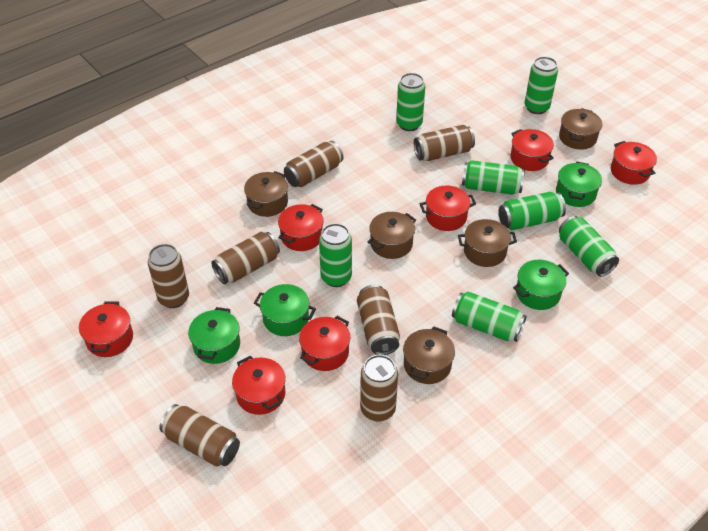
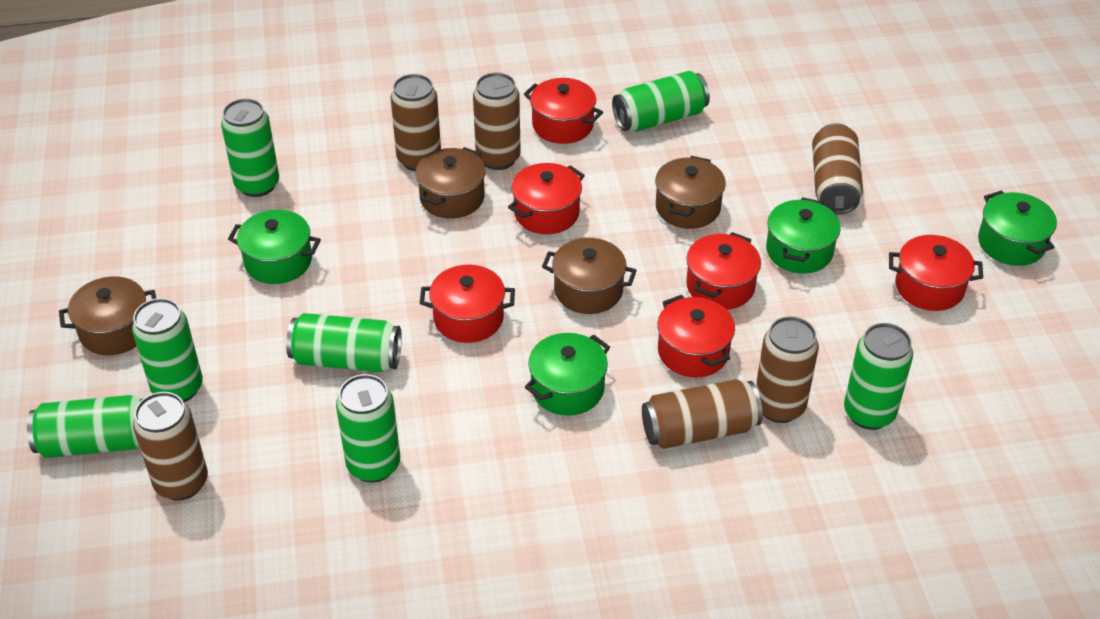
brown can: [148,244,189,308] [160,404,240,467] [211,232,280,284] [284,141,343,187] [357,285,400,355] [360,355,398,422] [414,125,475,161] = 7 -> [133,392,208,501] [390,74,441,171] [473,72,521,170] [642,379,763,449] [756,316,819,423] [812,123,863,215] = 6
brown pot: [244,171,288,217] [368,212,416,259] [403,326,455,384] [458,219,517,267] [559,108,602,150] = 5 -> [59,276,156,355] [416,147,486,219] [542,238,637,314] [655,156,726,229] = 4
red pot: [79,301,133,357] [232,356,286,415] [278,204,324,251] [299,316,350,371] [420,186,476,231] [510,129,554,171] [611,141,657,185] = 7 -> [420,265,515,343] [508,163,585,234] [524,78,603,144] [657,295,735,377] [686,232,761,310] [889,235,983,311] = 6

